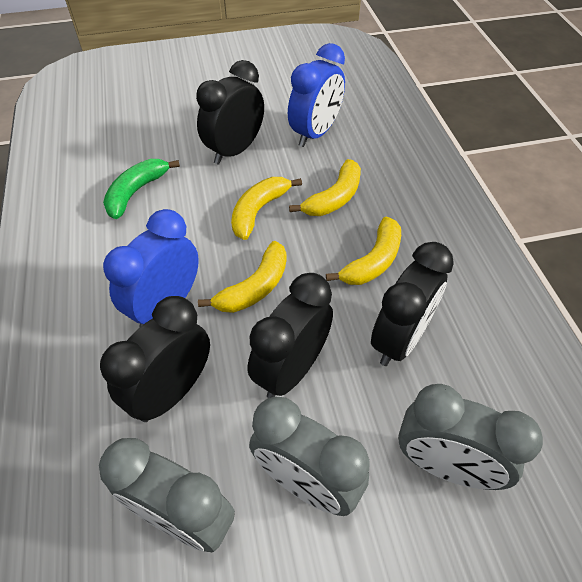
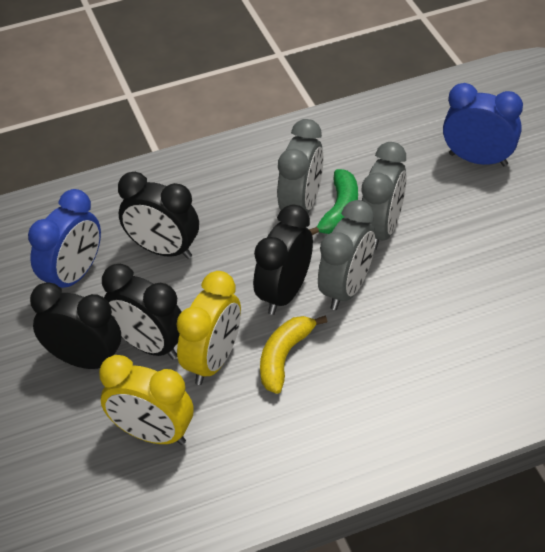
yellow banana: [198,241,287,313] [231,177,302,240] [289,159,361,216] [326,216,401,285] = 4 -> [260,316,327,394] = 1
yellow clock: none = 0 -> [99,355,193,445] [176,271,241,385] = 2

